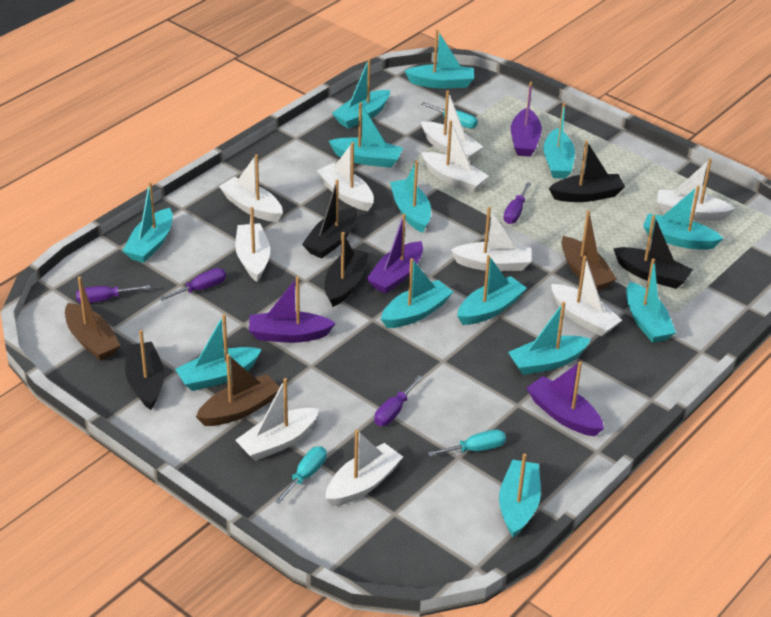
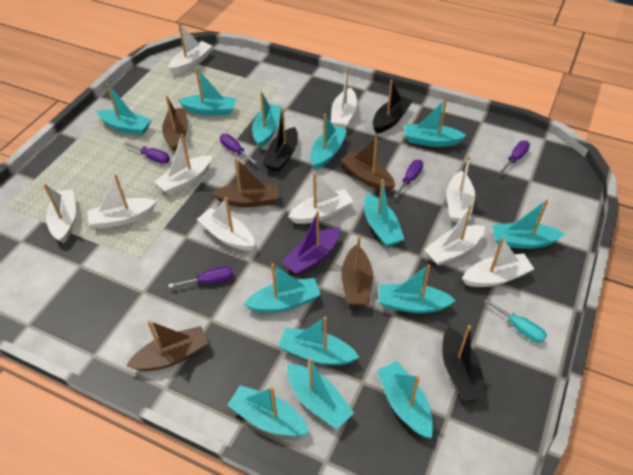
black boat: [125,330,164,410] [302,180,357,259] [325,232,369,307] [549,140,625,202] [613,215,693,289] = 5 -> [262,109,298,172] [373,80,413,134] [442,325,487,401] = 3
brown boat: [65,276,121,361] [196,354,280,426] [561,210,617,291] = 3 -> [126,321,208,371] [162,96,188,152] [212,158,278,207] [340,138,395,192] [341,235,373,306] = 5
purple boat: [249,277,336,343] [366,214,423,294] [511,82,542,157] [526,361,604,436] = 4 -> [282,211,340,276] = 1
purple screwdriver: [76,285,151,303] [159,268,226,301] [374,375,423,426] [503,182,531,224] = 4 -> [124,142,170,164] [168,266,233,288] [220,134,257,164] [394,160,423,198] [499,140,530,174] = 5
turquoise screwdriver: [275,446,327,504] [421,102,478,129] [428,429,506,457] = 3 -> [484,299,547,343] = 1

